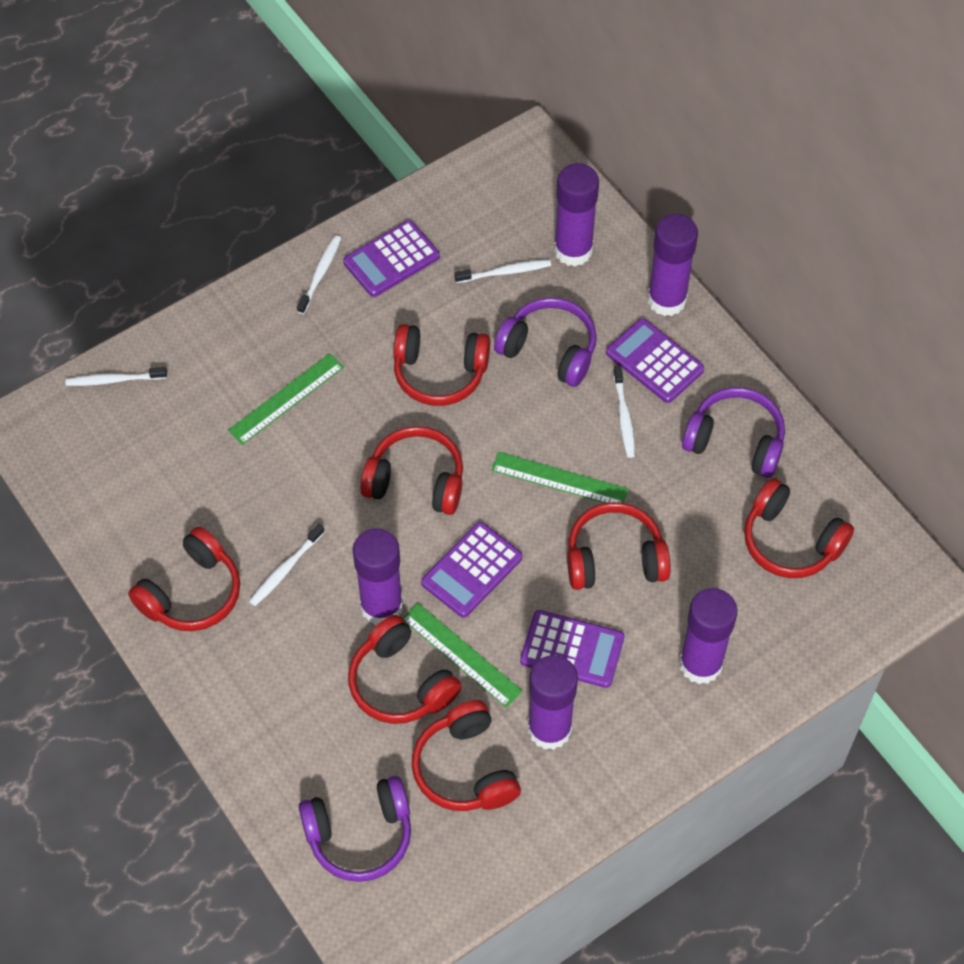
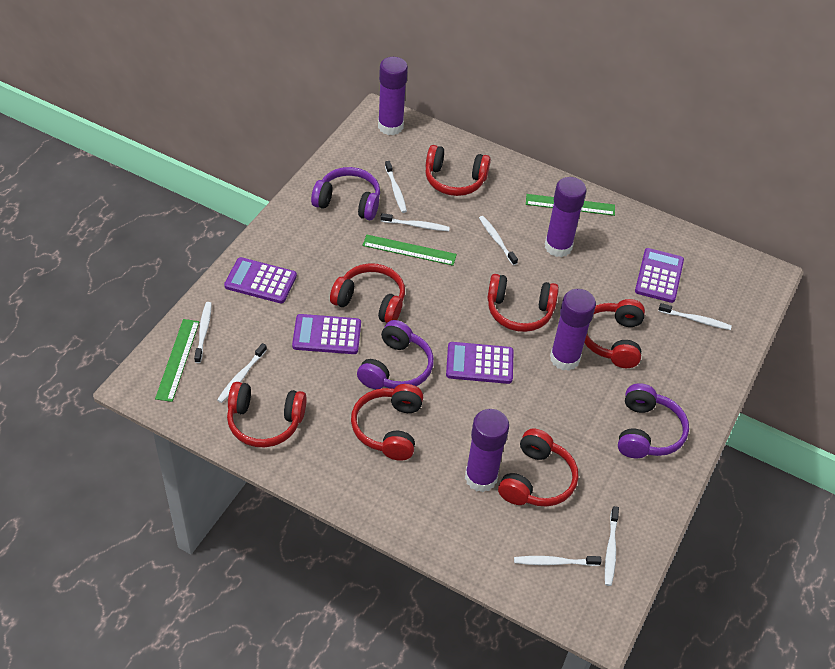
purple glue stick: [352,528,403,625] [528,655,578,750] [554,163,599,266] [648,214,698,316] [679,588,738,684] = 5 -> [378,57,408,135] [465,409,509,492] [545,177,587,257] [550,289,596,371] = 4
white toothbrush: [65,367,167,386] [249,524,325,606] [297,235,341,314] [454,259,551,283] [613,365,635,458] = 5 -> [194,302,212,363] [217,343,267,403] [380,213,450,231] [385,161,407,213] [479,216,518,265] [514,556,602,566] [605,506,619,586] [659,303,732,330] = 8

